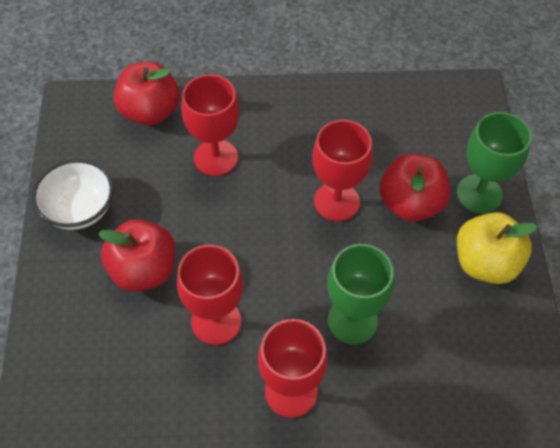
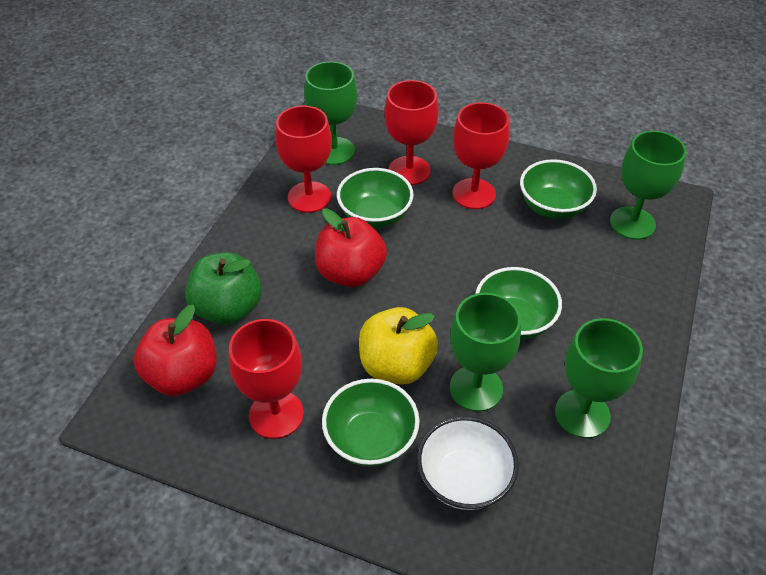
green apple: none = 0 -> [185,252,262,325] = 1
green bowl: none = 0 -> [322,379,420,467] [337,168,414,228] [475,267,562,340] [520,159,597,219] = 4
green goblet: [327,244,394,344] [456,112,532,214] = 2 -> [304,61,357,165] [450,293,521,412] [555,318,643,438] [610,131,686,240] = 4
red apple: [98,220,176,292] [114,62,180,126] [380,153,451,222] = 3 -> [134,305,217,396] [315,208,387,287] = 2

